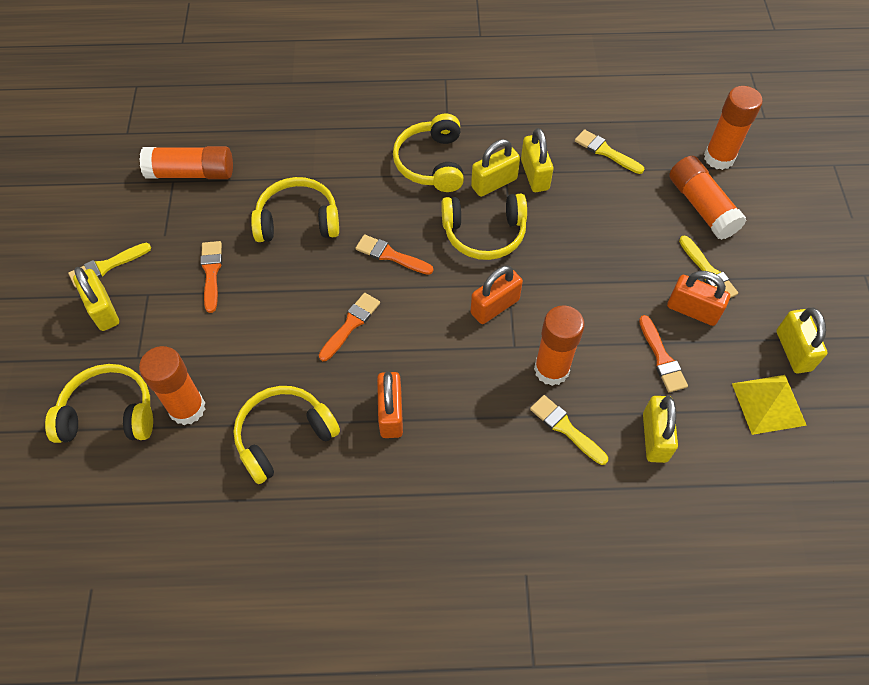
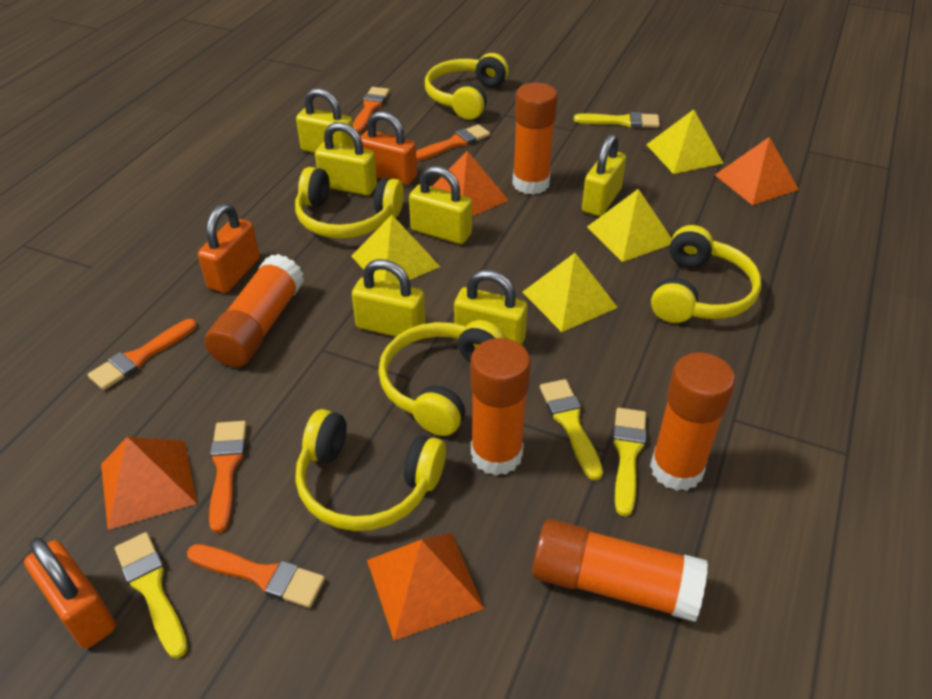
orange brush: [200,241,222,313] [319,293,380,361] [356,234,433,275] [639,315,688,392] = 4 -> [88,319,197,390] [187,544,325,608] [209,421,247,533] [353,87,390,133] [416,124,490,161] = 5
orange pyramid: none = 0 -> [101,437,197,530] [367,533,484,641] [432,151,509,216] [715,137,799,205] = 4
yellow padlock: [73,267,119,331] [471,139,520,197] [521,128,553,192] [643,396,678,463] [776,307,828,374] = 5 -> [296,88,354,153] [315,122,377,196] [352,259,426,337] [409,166,472,244] [454,270,528,345] [582,134,626,216] = 6
yellow pyramid: [732,375,807,435] = 1 -> [351,215,440,284] [523,253,618,332] [587,189,672,262] [646,109,724,174] = 4

